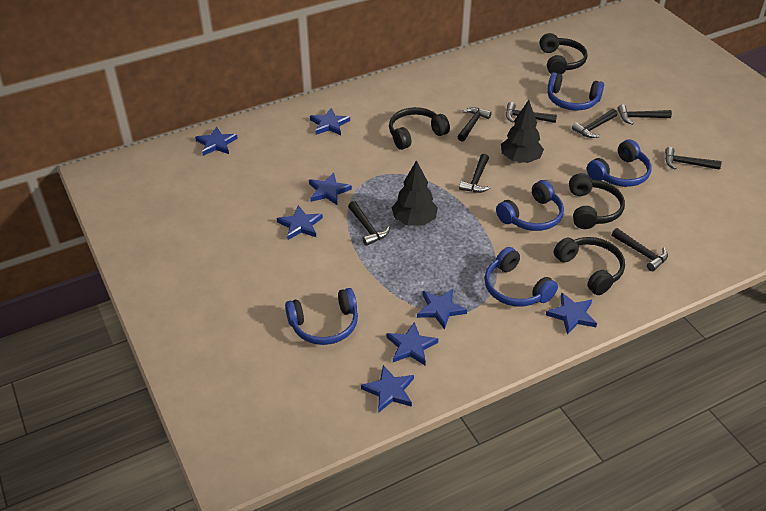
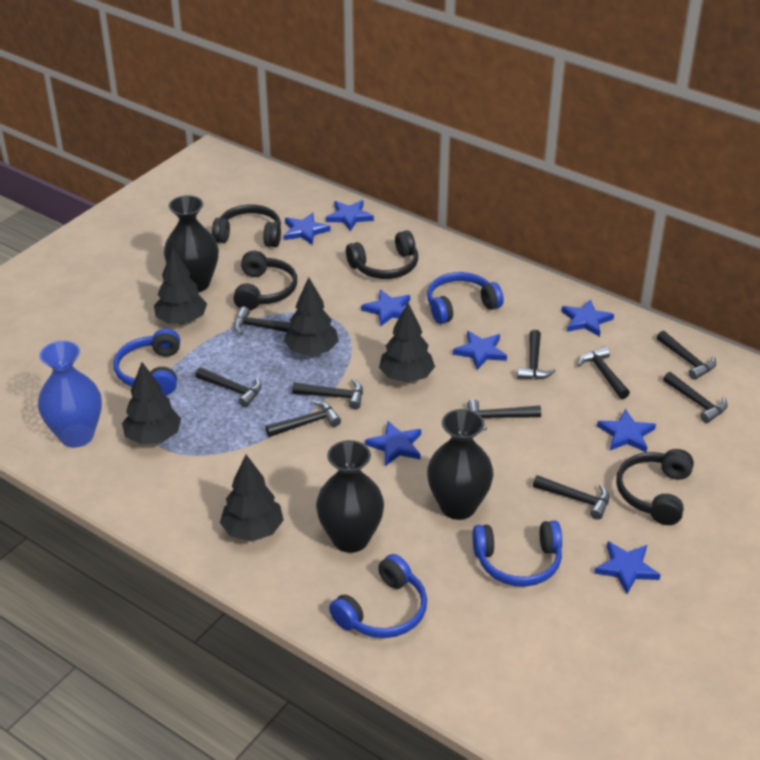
black hammer: [348,201,390,246] [457,107,492,142] [459,154,491,193] [506,102,557,123] [572,109,617,138] [611,228,668,271] [618,104,672,125] [665,147,722,170] = 8 -> [195,367,262,407] [233,307,291,334] [265,400,341,437] [292,379,363,410] [467,399,541,430] [517,330,556,380] [533,475,610,520] [578,347,630,399] [657,331,716,380] [663,372,728,423] = 10
black tree: [392,160,438,226] [501,100,544,163] = 2 -> [122,362,181,444] [154,247,207,324] [220,455,284,541] [284,277,338,356] [379,303,435,383] = 5
black vase: none = 0 -> [164,195,219,292] [316,440,384,553] [427,409,493,520] = 3
blue headphones: [285,288,358,345] [484,247,558,306] [496,180,564,231] [548,72,604,110] [587,139,652,187] = 5 -> [114,328,180,395] [329,554,427,638] [427,272,504,324] [472,521,562,587] = 4
blue vase: none = 0 -> [38,341,102,448] = 1

